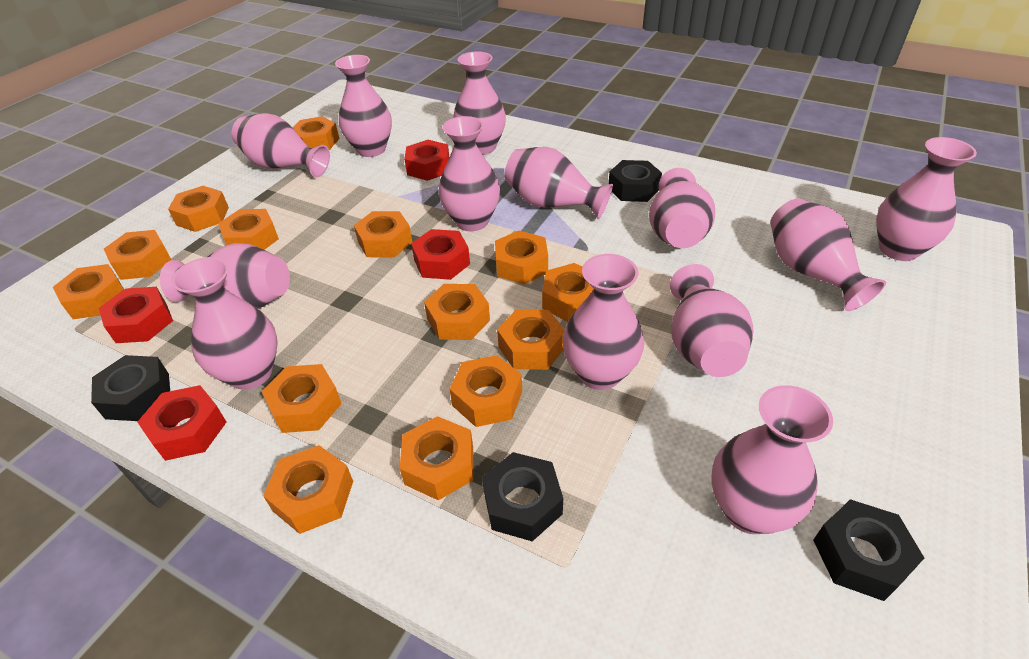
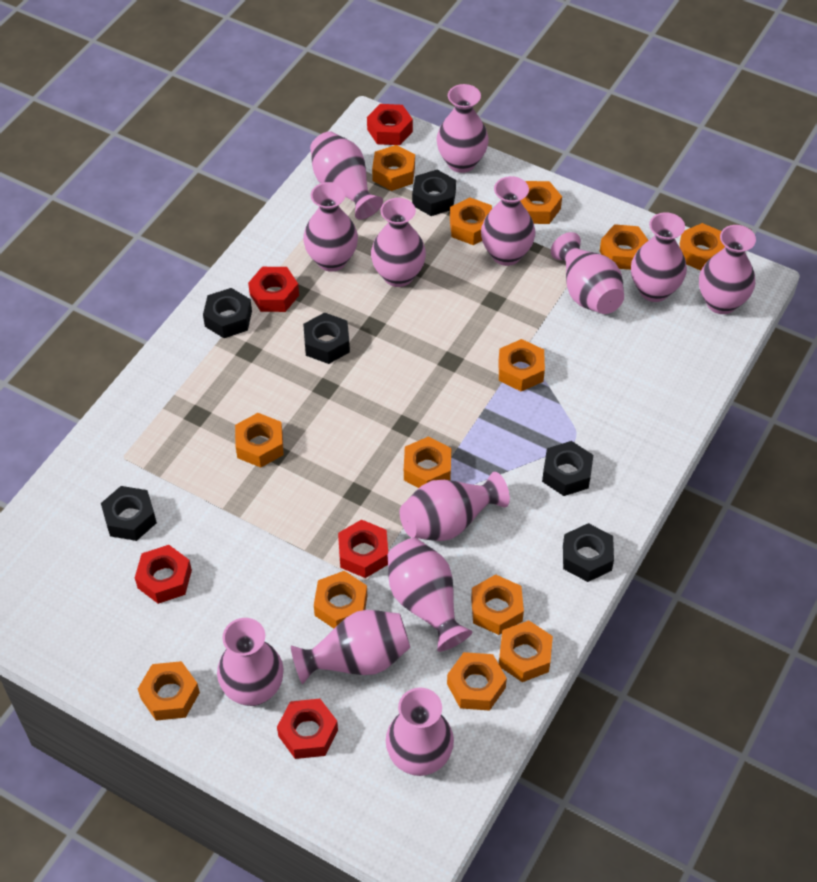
black nut: [91,355,170,421] [482,452,563,541] [608,160,662,202] [813,499,924,601] = 4 -> [101,486,157,541] [203,288,252,338] [303,312,350,364] [412,170,456,216] [542,441,593,496] [563,523,614,582] = 6
orange nut: [53,264,124,319] [104,230,171,280] [168,186,229,232] [218,209,279,250] [262,364,342,433] [263,445,353,534] [293,116,340,150] [354,211,412,257] [400,416,474,500] [424,284,490,340] [450,355,522,427] [495,230,548,285] [497,309,565,370] [542,263,594,322] = 14 -> [138,661,200,721] [235,413,284,468] [314,571,367,629] [372,145,415,191] [404,436,451,488] [447,652,507,711] [450,198,492,245] [471,574,524,635] [499,339,545,392] [499,620,553,682] [521,181,562,224] [600,224,649,270] [680,223,725,271] = 13
red nut: [99,287,173,343] [138,385,226,461] [404,140,449,181] [411,229,470,280] = 4 -> [135,545,192,604] [248,267,299,312] [277,699,338,759] [338,519,388,578] [367,104,413,145] = 5

